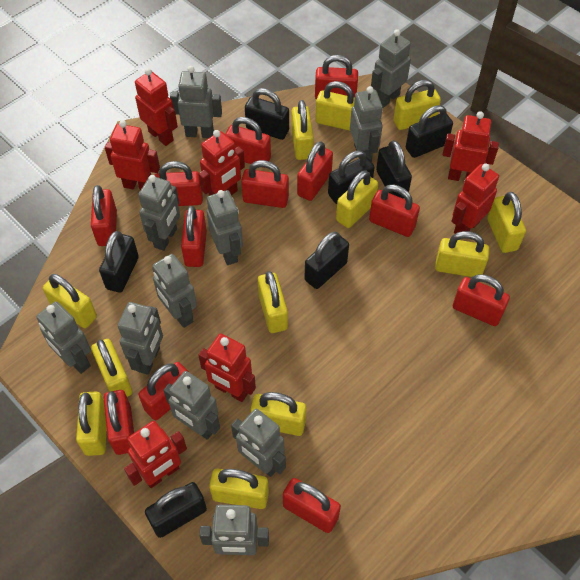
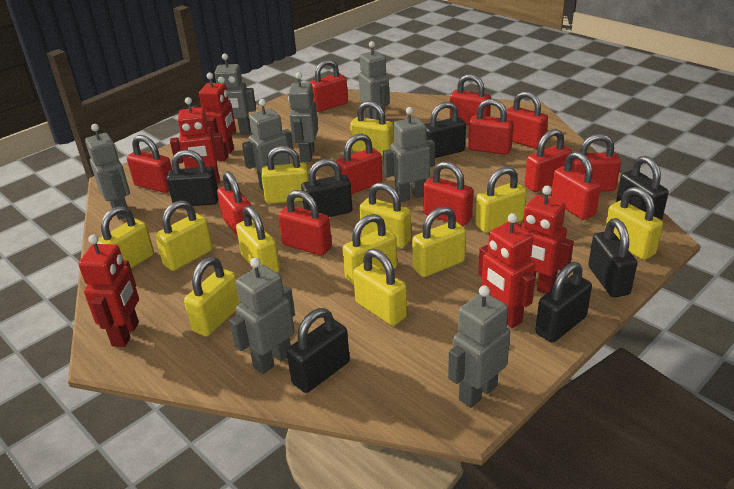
grey robot: [36,301,91,374] [118,302,163,375] [138,175,180,251] [152,254,197,328] [163,371,220,440] [170,66,222,138] [199,505,269,555] [207,190,243,265] [231,409,286,477] [350,86,383,162] [371,29,411,108] = 11 -> [85,124,130,220] [215,54,256,135] [229,257,295,374] [242,99,293,190] [288,72,318,162] [358,41,390,120] [383,107,435,202] [448,285,510,408] = 8
red robot: [105,120,160,190] [124,421,187,488] [135,68,178,146] [198,334,256,402] [199,130,245,196] [442,111,499,181] [451,164,499,234] = 7 -> [78,235,139,347] [170,97,226,184] [199,73,236,161] [478,213,535,328] [514,186,574,294] = 5

